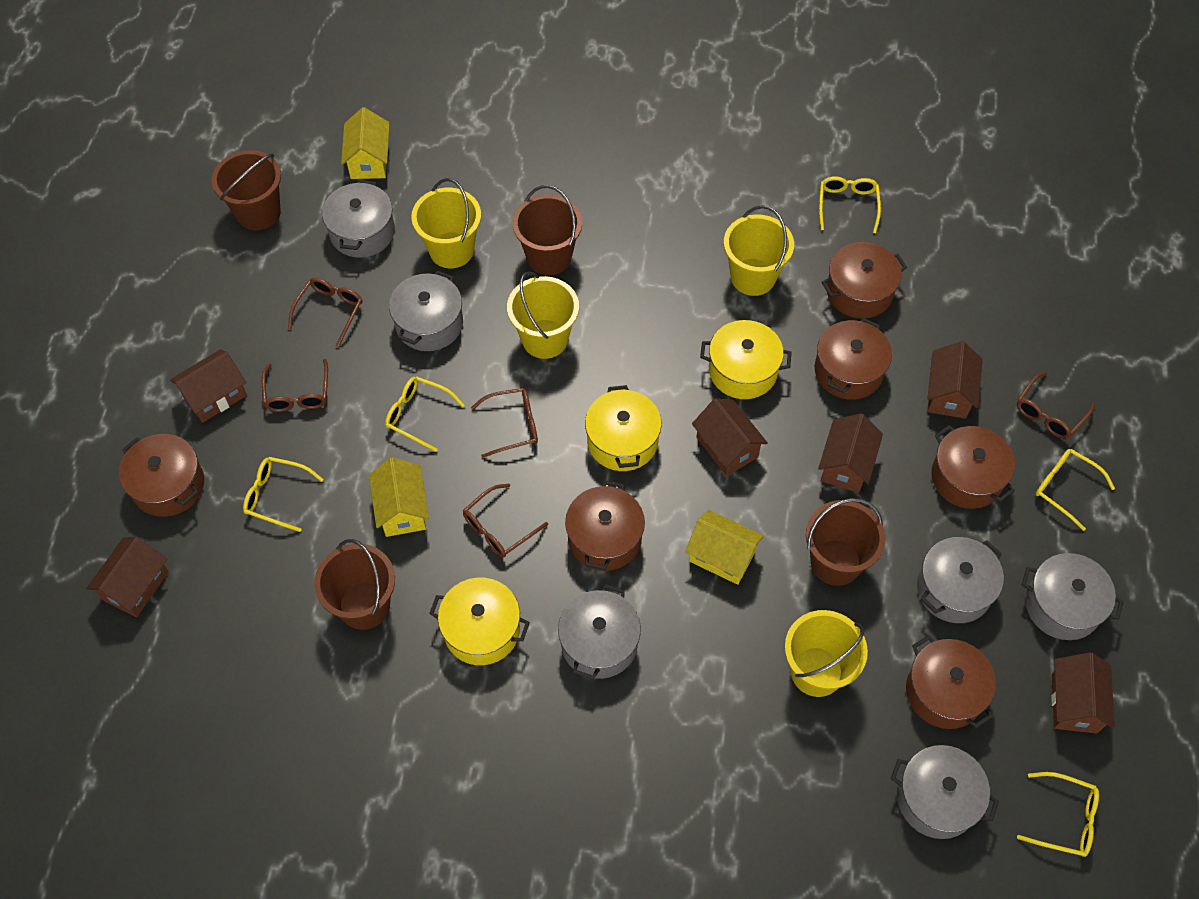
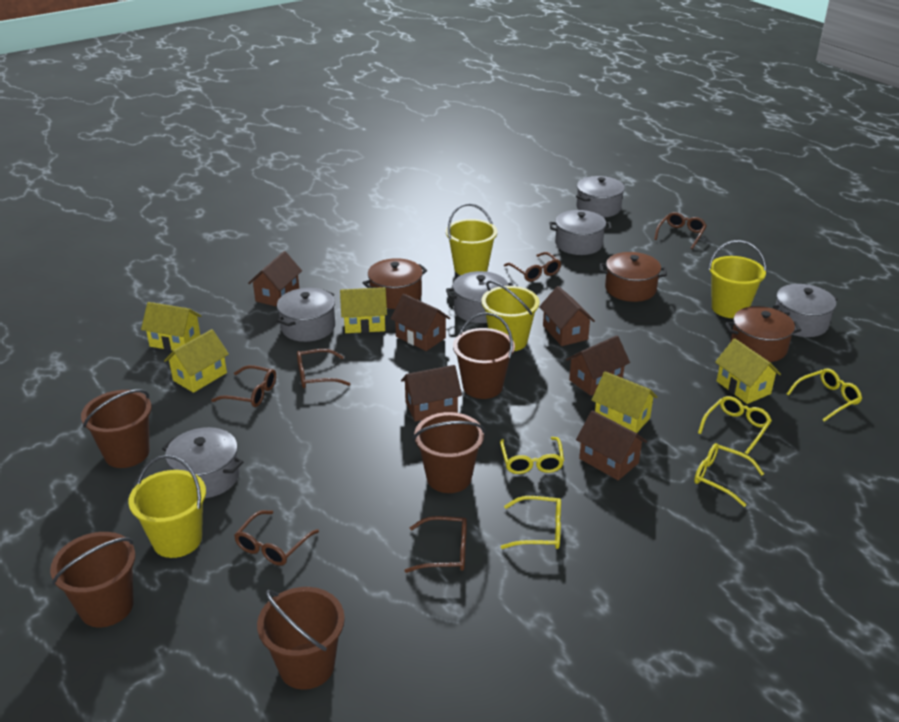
brown bucket: [212,150,281,230] [314,539,395,630] [513,185,582,275] [806,498,885,586] = 4 -> [50,532,135,627] [81,389,152,468] [257,587,345,690] [413,412,485,493] [453,312,515,399] = 5
brown glasses: [262,359,328,412] [288,278,363,347] [463,484,548,557] [471,388,538,458] [1017,372,1095,439] = 5 -> [211,365,276,407] [234,510,319,566] [297,349,350,388] [404,516,467,573] [504,252,561,282] [654,212,707,249] = 6
brown pot: [119,434,204,517] [565,481,645,571] [815,318,892,400] [822,242,907,319] [906,635,996,729] [931,425,1015,509] = 6 -> [363,258,427,309] [600,252,667,302] [725,306,801,362] = 3
yellow house: [341,107,389,179] [369,457,429,537] [685,510,764,585] = 3 -> [141,302,202,351] [164,329,229,393] [340,287,387,333] [592,371,658,433] [715,339,781,404] = 5
yellow pot: [429,578,530,665] [585,385,662,471] [700,320,792,399] = 3 -> none = 0

